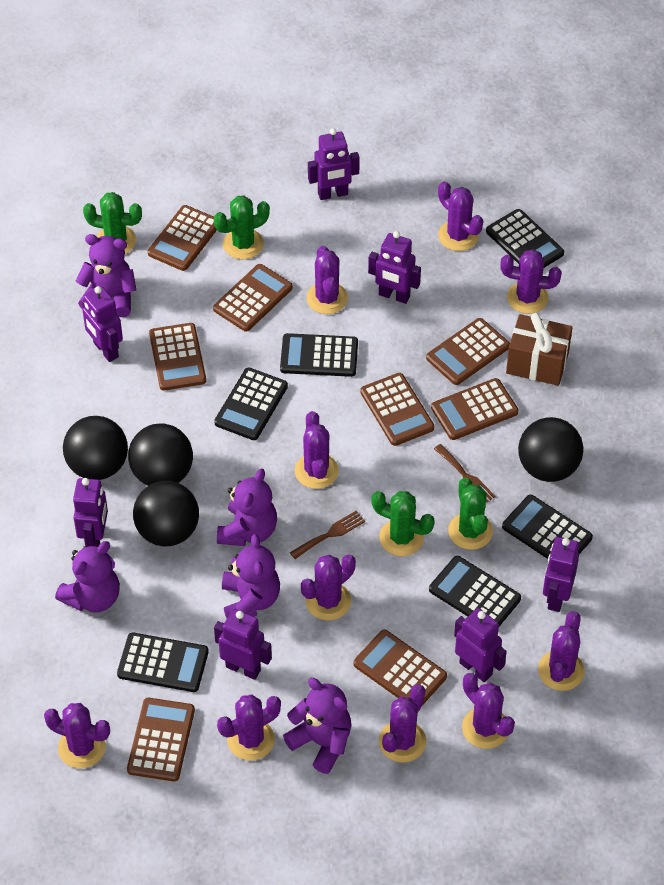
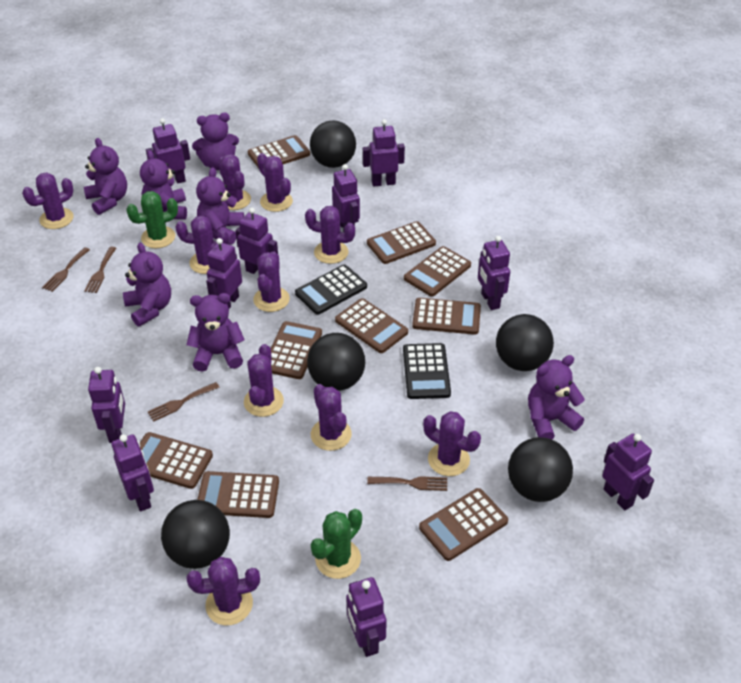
black ball: [63,416,128,480] [128,424,193,486] [133,481,199,546] [518,417,583,482] = 4 -> [161,500,230,569] [307,333,365,391] [310,120,356,168] [496,314,554,371] [508,437,573,502] = 5
black calculator: [117,632,209,692] [214,368,288,440] [280,333,358,377] [429,556,521,627] [486,209,564,268] [502,495,593,559] = 6 -> [295,265,367,315] [403,343,451,399] = 2
brown calculator: [127,698,195,782] [148,205,217,271] [149,323,206,391] [213,264,293,332] [353,630,447,706] [360,373,434,446] [426,318,510,385] [431,378,519,440] = 8 -> [140,432,213,489] [197,471,279,518] [248,135,310,168] [271,321,322,379] [335,298,408,353] [367,221,436,264] [404,246,471,297] [412,298,481,335] [419,488,508,561] = 9
brown fork: [290,511,365,559] [434,444,495,502] = 2 -> [42,247,90,292] [84,247,116,293] [148,382,220,422] [367,476,447,491] = 4
brown gift: [506,313,573,386] = 1 -> none = 0
green cactus: [83,192,142,254] [214,195,270,260] [371,491,435,556] [448,478,493,550] = 4 -> [126,191,178,248] [311,509,362,579] = 2
purple robot: [73,478,108,547] [82,286,123,362] [214,609,272,680] [308,128,360,200] [368,231,421,304] [454,608,507,682] [543,537,579,612] = 7 -> [88,367,125,443] [112,434,154,512] [146,118,190,183] [206,238,242,309] [235,208,278,274] [332,164,360,232] [346,577,387,657] [363,119,405,187] [478,236,510,310] [602,434,654,510] = 10
purple teddy bear: [55,541,120,613] [75,234,137,317] [217,469,277,546] [222,534,280,619] [283,678,351,774] = 5 -> [84,138,127,215] [123,243,171,326] [140,150,187,220] [187,293,245,371] [192,113,239,170] [196,167,244,245] [528,355,585,440] = 7

